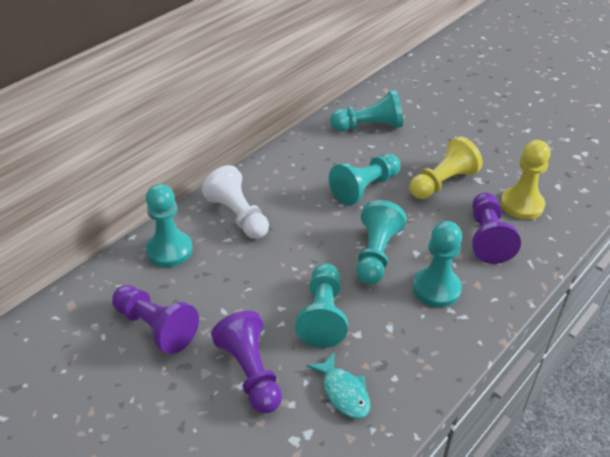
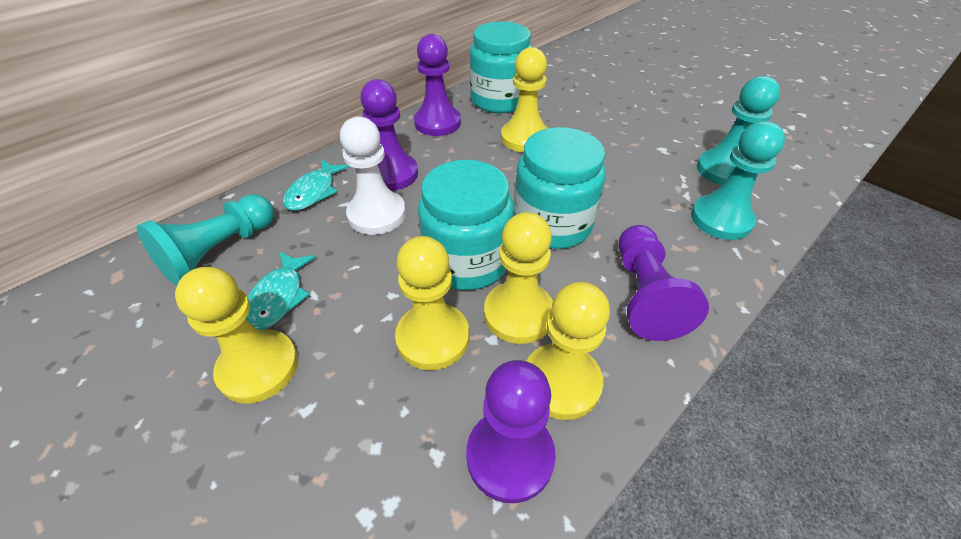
purple pawn: [112,285,199,354] [211,311,282,413] [472,193,521,264] = 3 -> [360,79,418,191] [414,34,461,136] [466,360,556,503] [619,225,709,341] = 4
turquoise fish: [307,353,370,419] = 1 -> [246,251,316,330] [283,159,349,211] = 2
turquoise jar: none = 0 -> [418,160,514,290] [470,21,532,113] [514,127,606,249] = 3
turquoise pawn: [146,184,193,267] [295,263,348,348] [329,154,401,206] [330,90,403,131] [356,200,407,285] [413,221,462,307] = 6 -> [136,194,274,285] [691,121,785,240] [697,76,780,185] = 3
yellow pawn: [409,136,483,199] [501,140,551,219] = 2 -> [175,267,298,404] [395,236,469,370] [484,212,553,344] [501,47,548,152] [527,282,610,420] = 5

